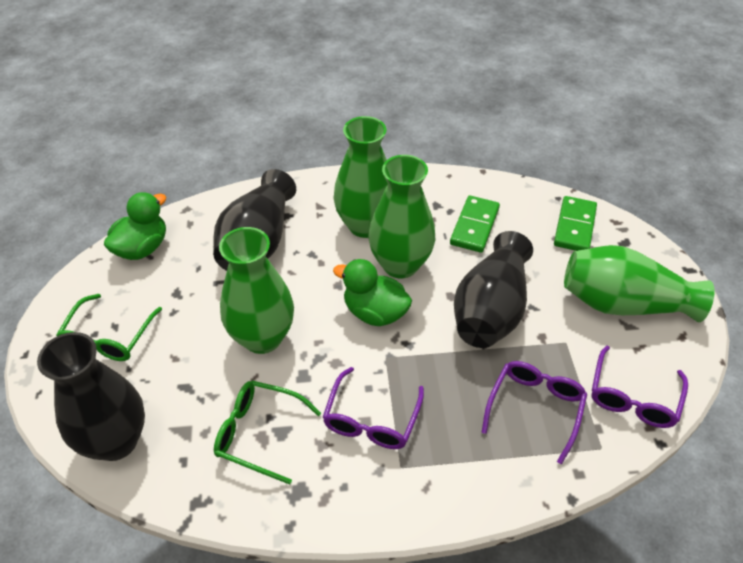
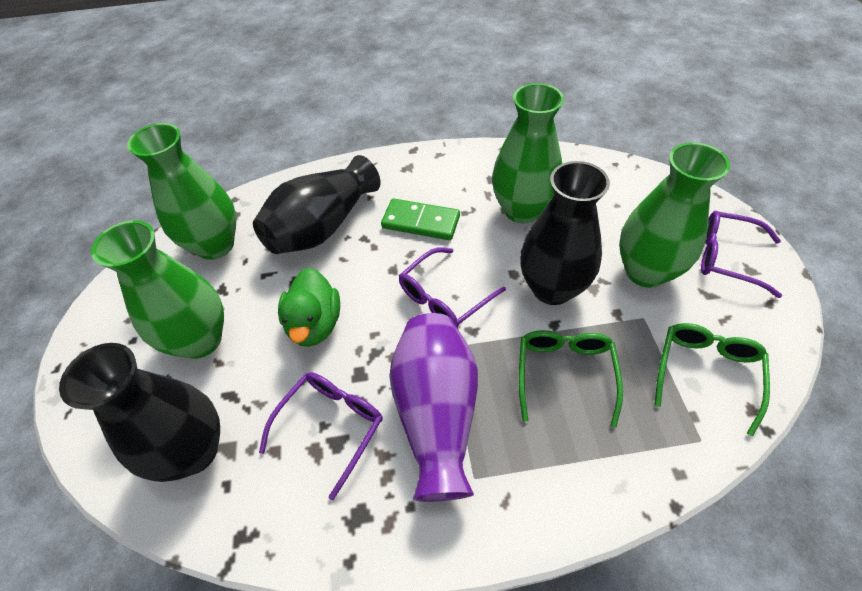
green domino: [450,196,500,253] [554,196,597,251] = 2 -> [381,198,460,240] = 1
green duck: [104,192,166,260] [333,259,412,326] = 2 -> [278,268,340,347] = 1
purple vase: none = 0 -> [389,313,478,502] = 1

